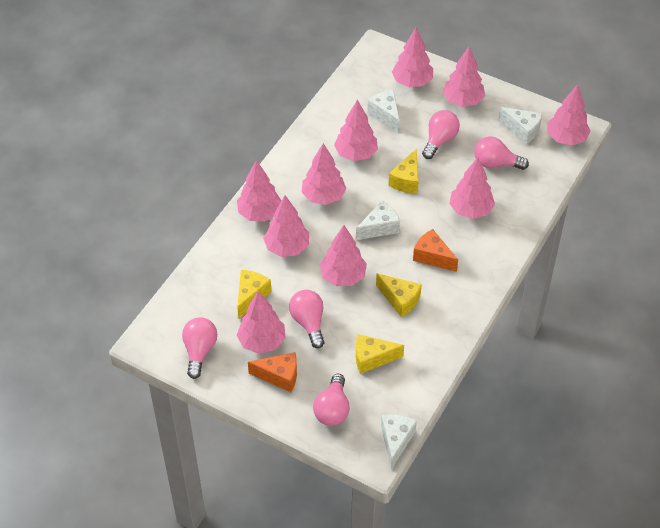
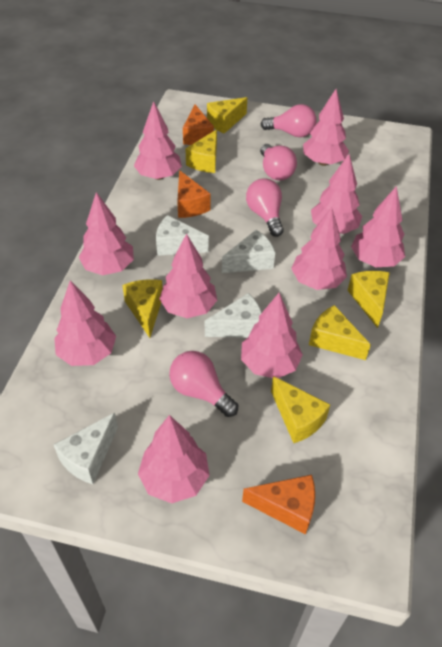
orange cheese: [248,352,297,392] [413,229,458,272] = 2 -> [177,170,211,218] [183,104,214,145] [242,475,315,535] = 3
pink light bulb: [182,317,217,379] [289,290,324,348] [313,374,350,426] [422,110,460,159] [474,137,529,170] = 5 -> [169,351,238,417] [246,179,284,237] [260,144,297,180] [261,104,317,137] = 4
yellow cheese: [237,270,271,319] [356,334,404,374] [376,273,422,317] [388,148,419,194] = 4 -> [122,279,163,338] [186,129,217,173] [207,97,247,134] [271,376,331,443] [309,305,371,360] [347,271,390,328] = 6

